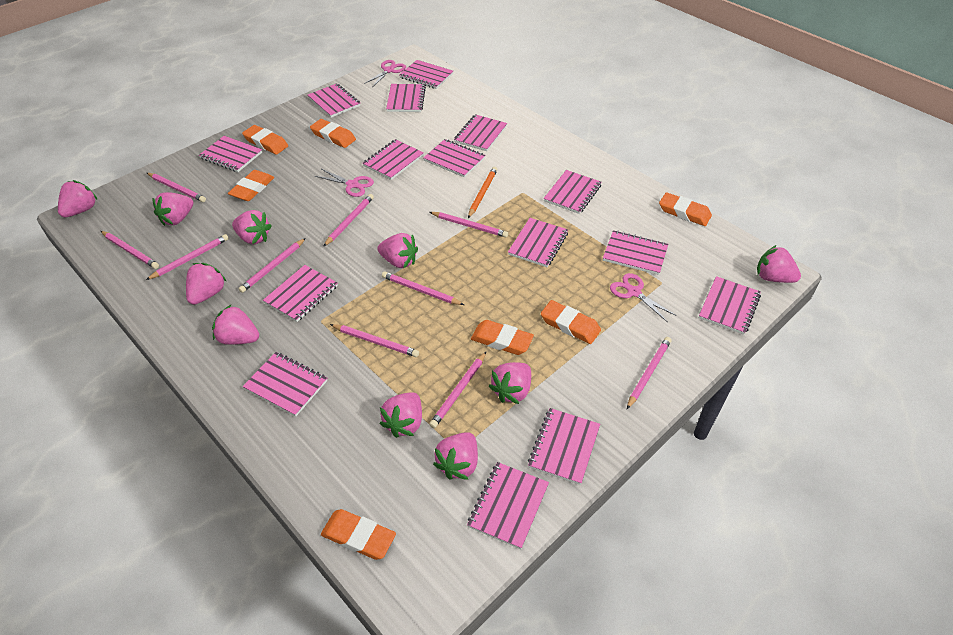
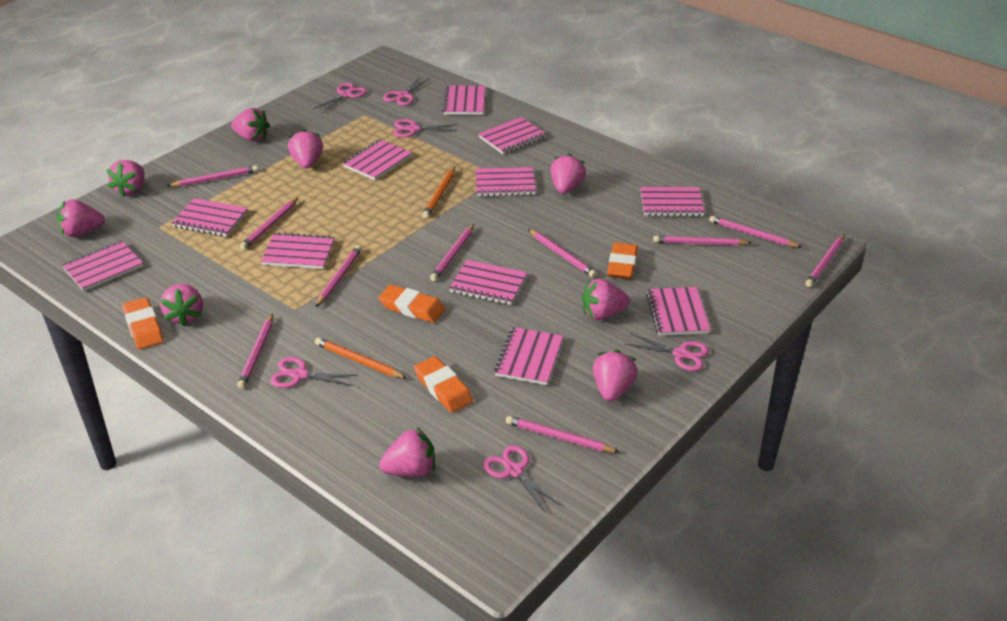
orange eraser: [228,170,274,201] [242,125,288,155] [310,119,356,148] [321,509,396,560] [471,320,534,355] [541,300,601,344] [659,192,712,226] = 7 -> [122,297,164,349] [379,285,445,323] [414,356,473,413] [607,242,638,279] = 4
orange pencil: [468,167,498,218] = 1 -> [315,337,407,379] [423,167,455,218] = 2
pink notebook: [199,136,262,172] [243,352,327,417] [263,265,338,322] [308,83,360,118] [362,139,424,180] [386,84,426,112] [399,60,453,89] [423,139,486,177] [454,114,507,151] [467,462,549,549] [508,218,568,267] [528,408,600,485] [544,170,602,214] [603,230,668,275] [699,276,761,335] = 15 -> [62,241,143,291] [171,198,248,237] [261,232,335,269] [343,139,412,180] [442,85,485,115] [449,260,527,305] [476,167,536,197] [478,117,546,154] [494,327,563,385] [640,187,705,216] [646,287,711,336] = 11
pink scissors: [315,169,374,197] [364,60,406,86] [610,273,677,322] = 3 -> [270,357,358,388] [313,83,367,113] [383,77,430,106] [393,119,457,138] [483,445,561,513] [625,333,709,371] = 6
pink strawberry: [58,180,98,217] [153,192,194,226] [186,263,227,305] [212,304,259,345] [232,210,272,244] [377,233,418,268] [379,392,422,438] [433,432,478,480] [489,362,531,404] [757,245,801,283] = 10 -> [57,199,105,237] [107,160,145,197] [160,284,203,327] [231,108,270,141] [288,129,323,169] [379,427,435,477] [550,153,586,194] [582,279,630,320] [593,350,637,402] = 9

